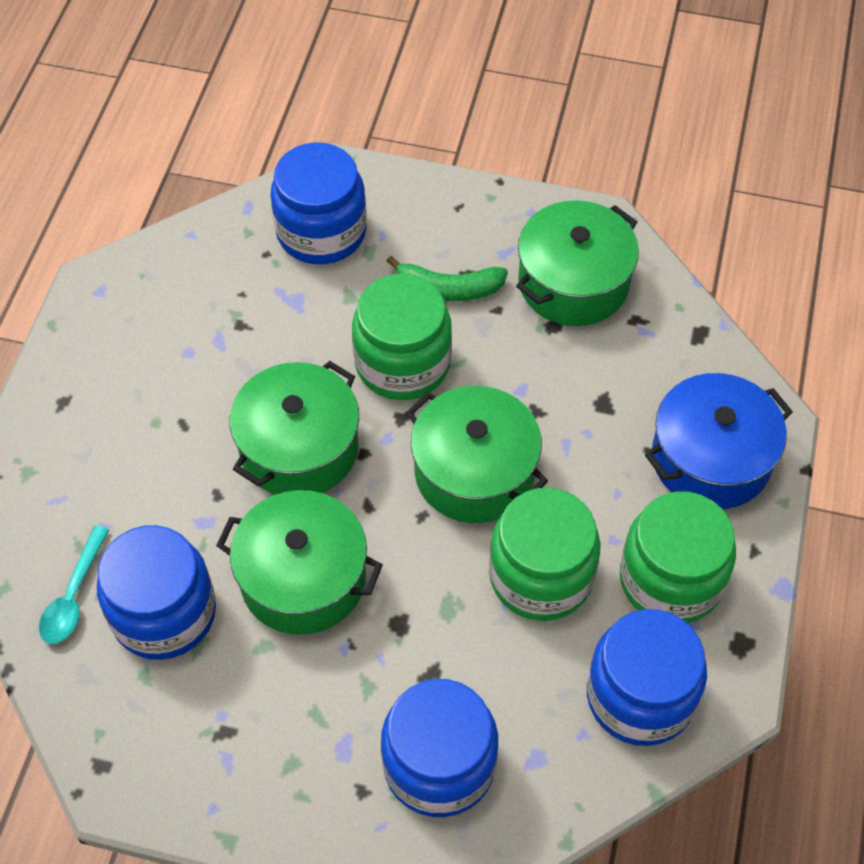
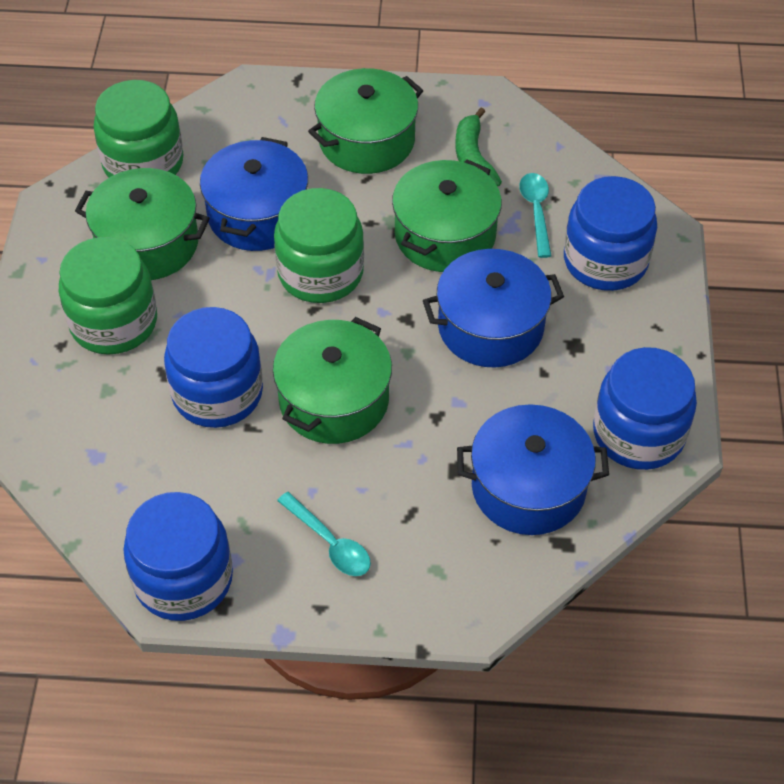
blue pot: [645,373,793,509] = 1 -> [200,137,308,251] [423,249,564,368] [457,404,609,535] = 3
turquoise spoon: [39,526,109,644] = 1 -> [277,492,371,576] [519,173,552,258] = 2

